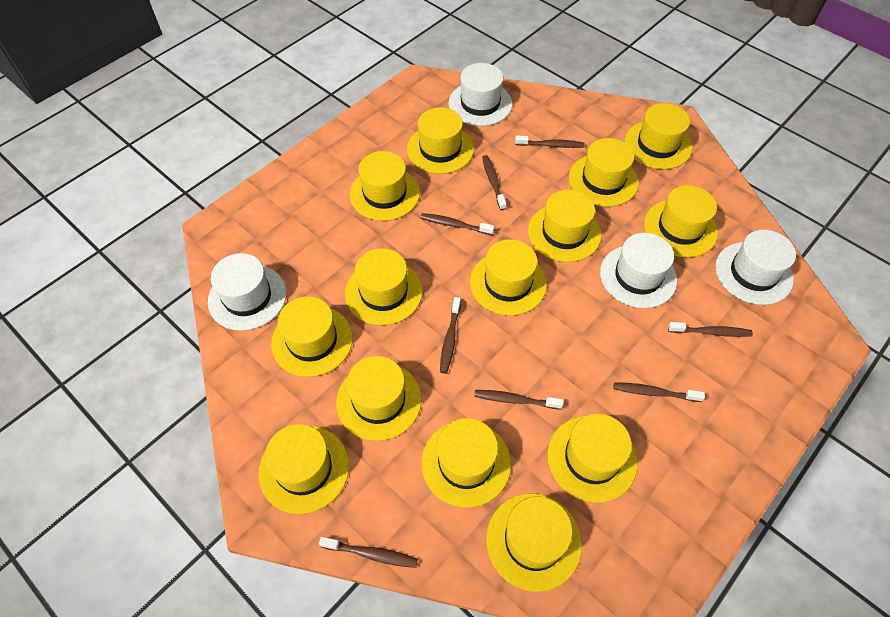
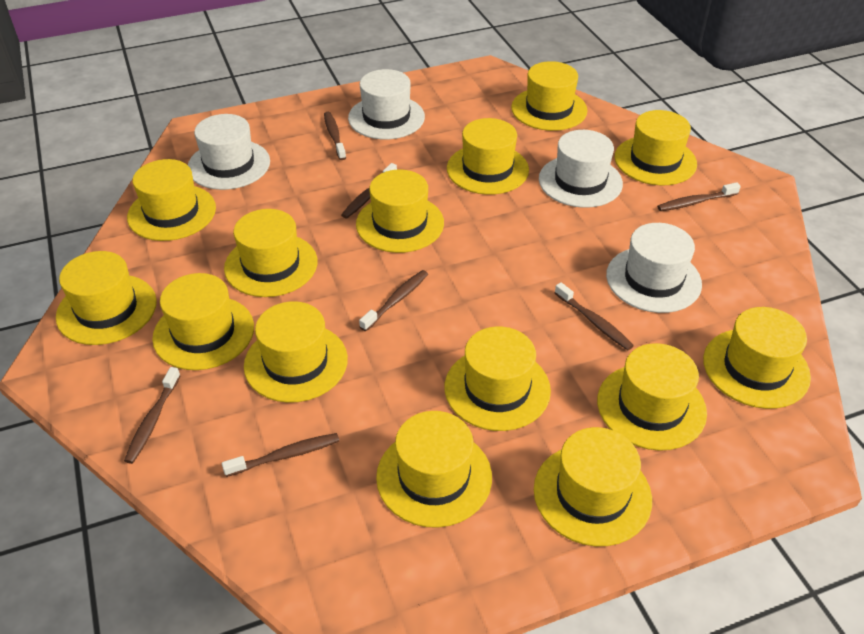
brown toothbrush: [319,537,418,568] [421,213,494,235] [440,297,461,374] [474,390,564,409] [482,155,506,210] [515,136,585,148] [614,382,705,402] [668,322,753,337] = 8 -> [124,367,181,464] [222,433,339,477] [324,112,346,160] [341,163,397,219] [359,270,428,331] [555,282,634,350] [657,182,741,211] = 7

